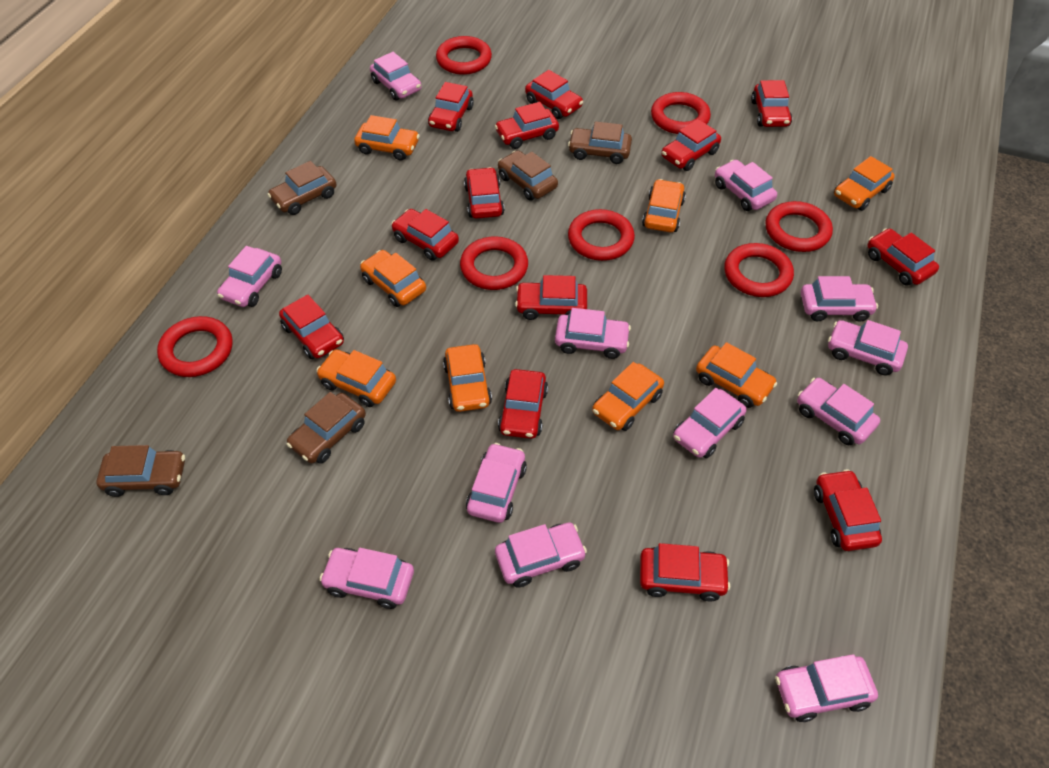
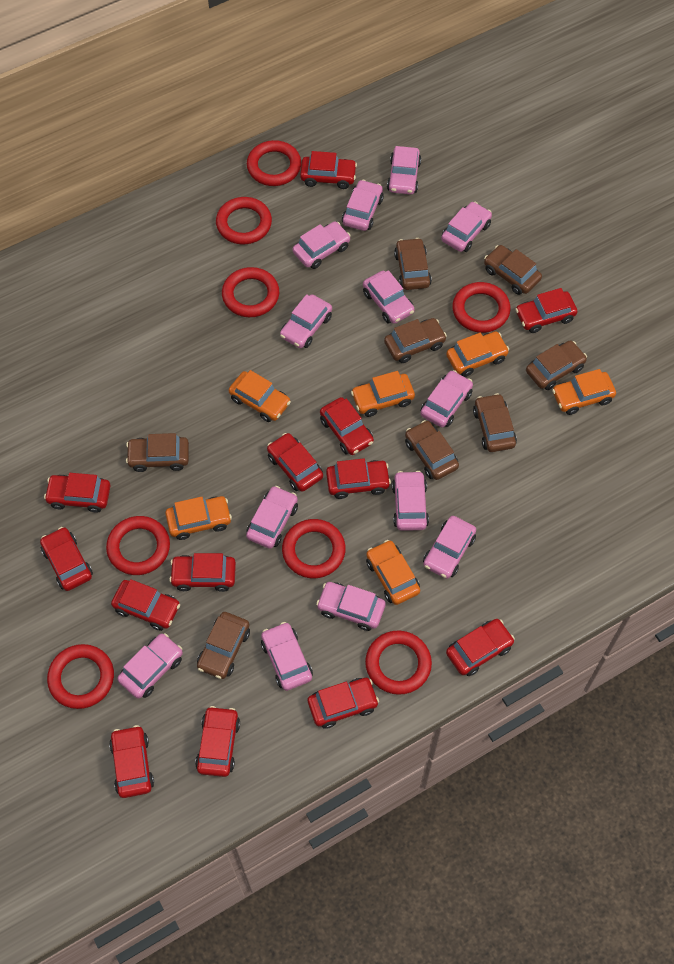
brown car: [96,445,185,497] [268,161,337,215] [286,392,366,464] [498,150,558,200] [568,122,632,164] = 5 -> [126,433,189,472] [197,612,250,679] [384,318,447,363] [394,238,432,290] [405,420,459,480] [473,393,517,452] [484,245,542,295] [526,340,587,390] = 8
orange car: [316,349,396,407] [354,115,420,160] [360,250,426,307] [443,344,492,412] [592,362,664,431] [642,179,686,232] [696,342,777,408] [834,156,895,211] = 8 -> [165,496,232,540] [229,370,291,422] [351,371,415,417] [366,540,420,605] [446,331,509,377] [552,369,616,415] = 6
pink car: [217,246,282,307] [319,548,414,609] [370,52,422,100] [466,443,527,523] [495,523,587,587] [555,308,631,359] [673,388,746,458] [715,160,777,211] [775,654,878,722] [797,378,880,445] [801,276,878,322] [828,320,908,375] = 12 -> [117,633,183,699] [246,486,298,549] [261,622,313,691] [280,294,332,348] [293,221,351,269] [316,582,386,631] [342,180,384,231] [363,270,415,324] [387,146,421,194] [392,471,429,531] [421,370,473,427] [423,516,476,579] [441,202,492,252] = 13
red ring: [157,316,233,377] [436,36,492,75] [460,236,528,290] [568,209,635,261] [651,92,711,134] [724,243,794,297] [765,201,833,252] = 7 -> [47,644,114,709] [106,516,170,575] [216,197,272,244] [222,267,279,317] [247,140,301,186] [282,519,346,578] [365,630,432,695] [452,282,511,333] = 8

